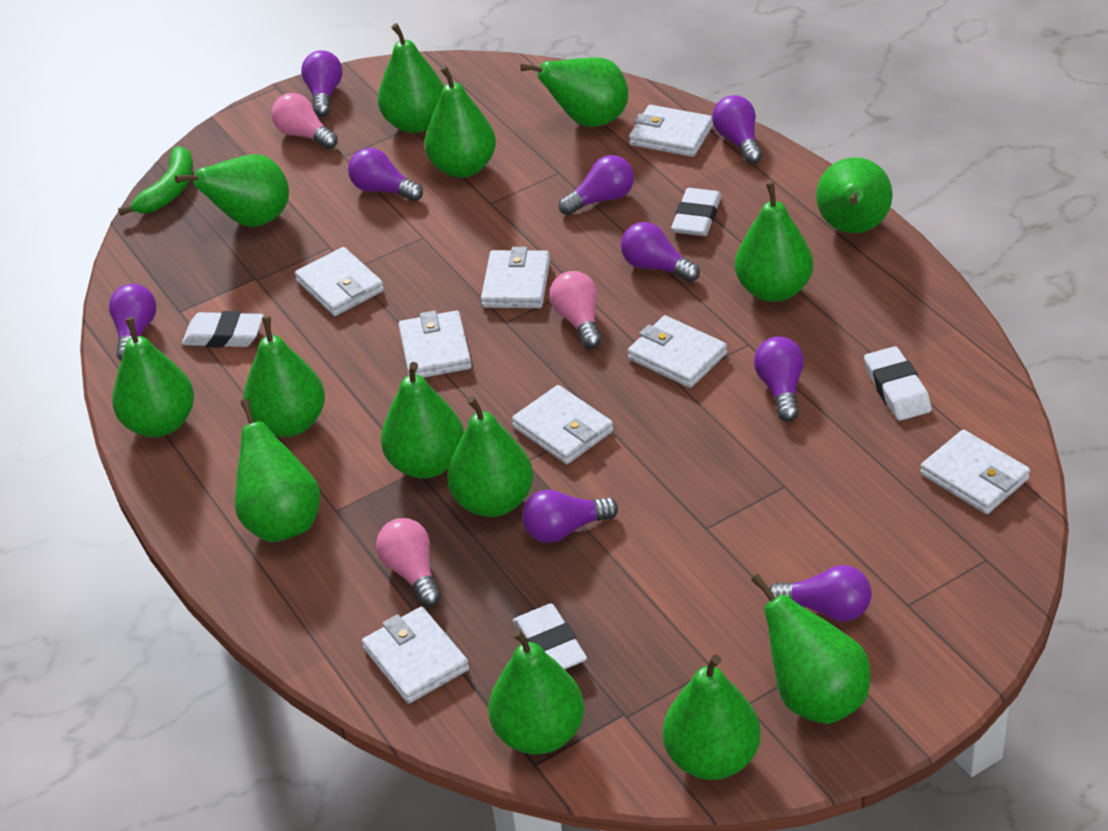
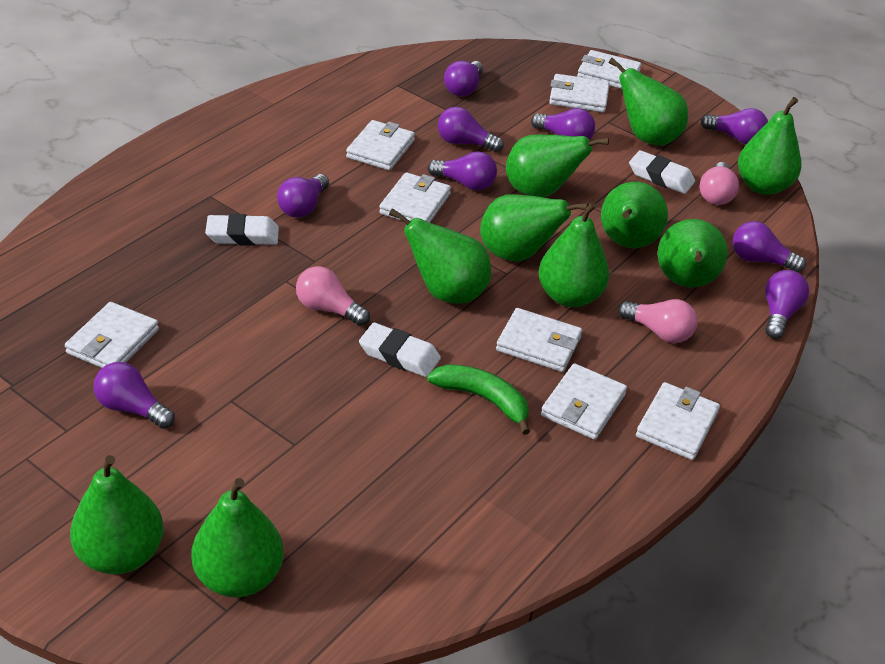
green pear: [112,317,194,437] [175,154,289,227] [235,399,320,542] [243,316,325,437] [378,23,444,133] [381,362,464,478] [425,66,496,178] [447,396,533,517] [488,628,584,755] [520,57,628,127] [663,654,761,780] [735,182,813,302] [751,574,870,724] [816,157,893,233] = 14 -> [70,455,164,575] [191,478,284,597] [389,208,491,304] [480,194,589,261] [506,134,609,197] [538,202,609,307] [601,182,668,248] [608,58,688,146] [657,219,728,287] [738,97,802,195] = 10
white eraser: [182,311,264,348] [513,604,587,669] [671,188,721,236] [864,346,932,421] = 4 -> [205,214,279,246] [359,323,441,377] [629,150,695,194] = 3

